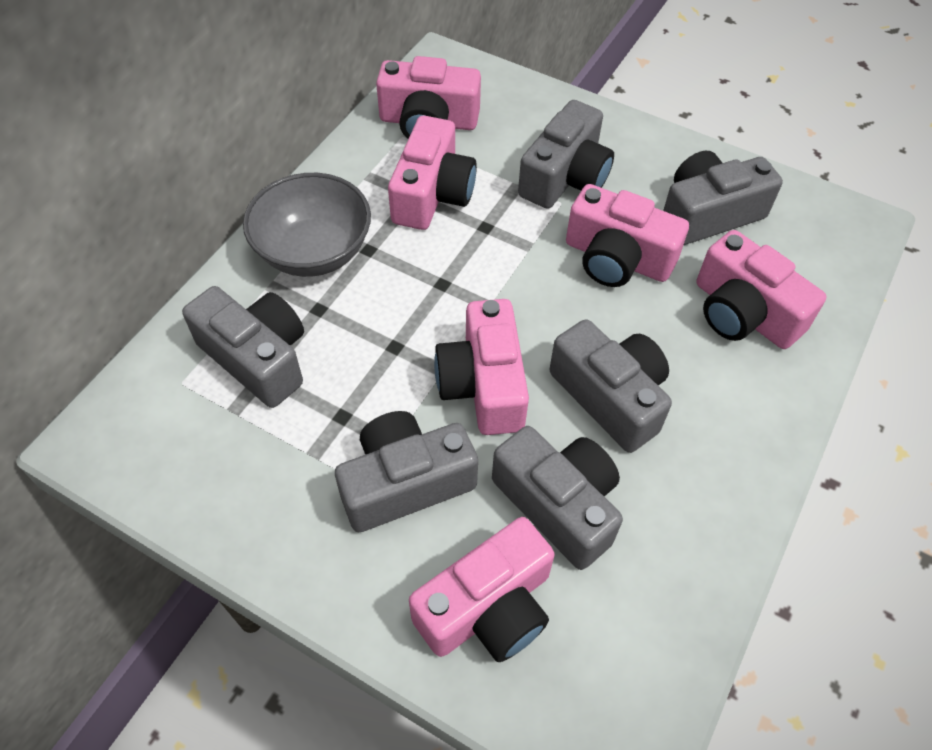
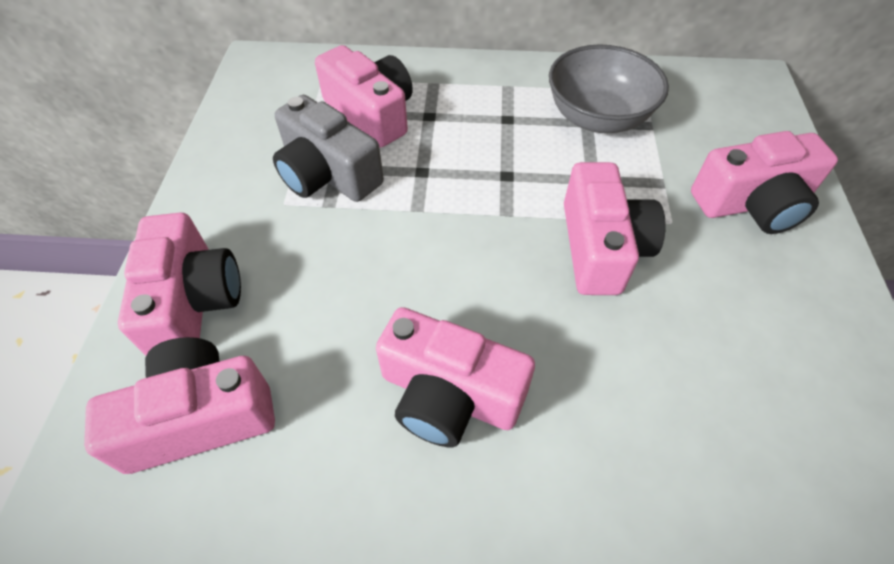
grey camera: [182,286,304,408] [335,411,478,532] [492,426,623,570] [518,100,614,209] [550,319,672,453] [663,151,783,245] = 6 -> [273,95,384,202] = 1

